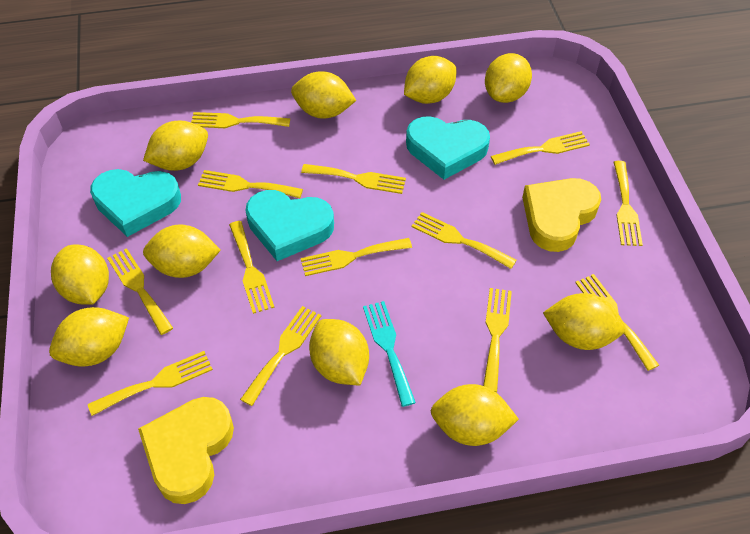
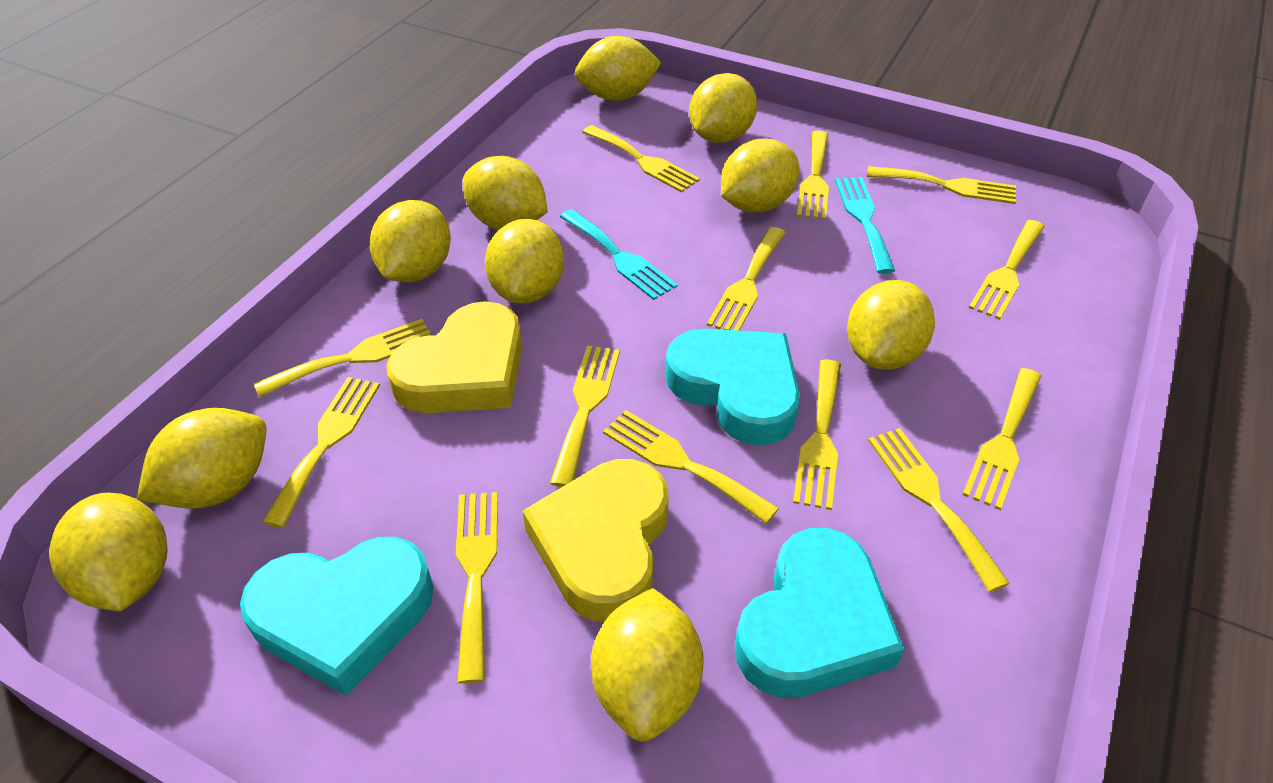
turquoise fork: [363,301,416,407] = 1 -> [560,209,677,300] [835,177,895,274] = 2

